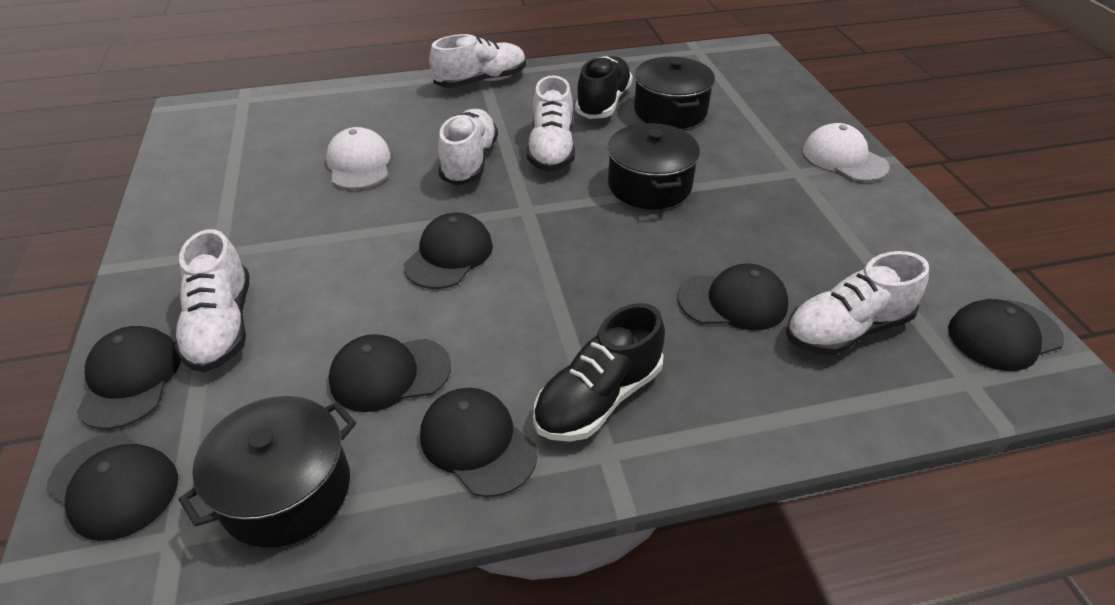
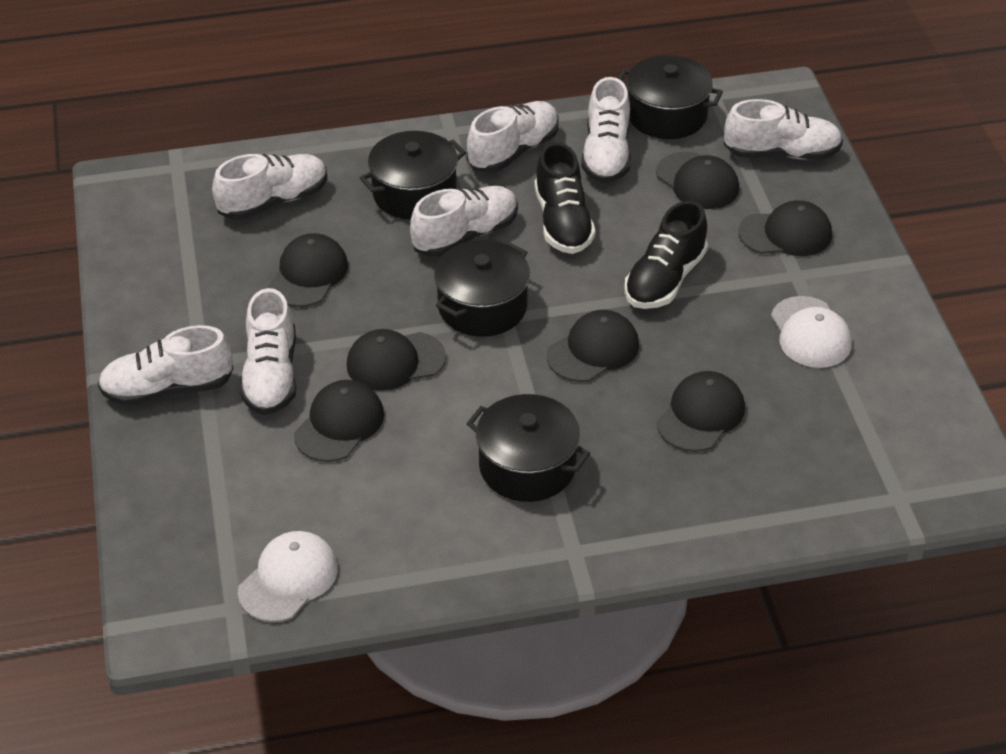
black pot: [179,396,356,548] [608,123,700,209] [634,57,715,129] = 3 -> [360,131,466,220] [434,240,530,337] [466,394,590,502] [618,55,723,139] = 4
white shoe: [174,229,249,372] [429,34,526,88] [438,109,498,186] [526,75,575,172] [786,251,929,355] = 5 -> [98,325,233,406] [212,154,327,220] [240,288,296,415] [410,186,518,257] [467,101,559,173] [581,77,631,183] [724,99,843,160] = 7

